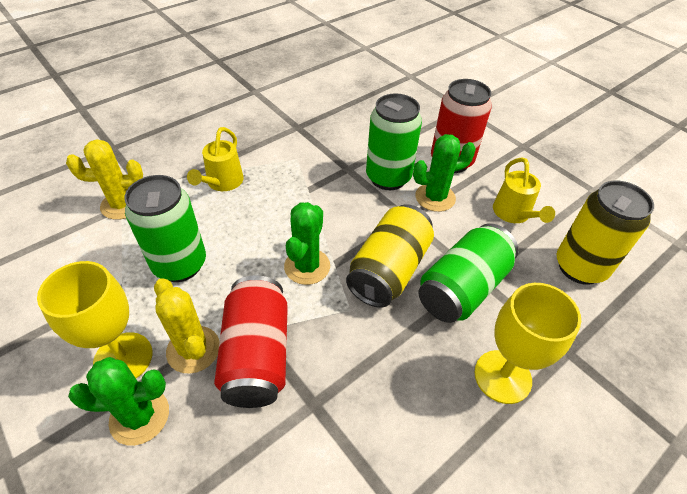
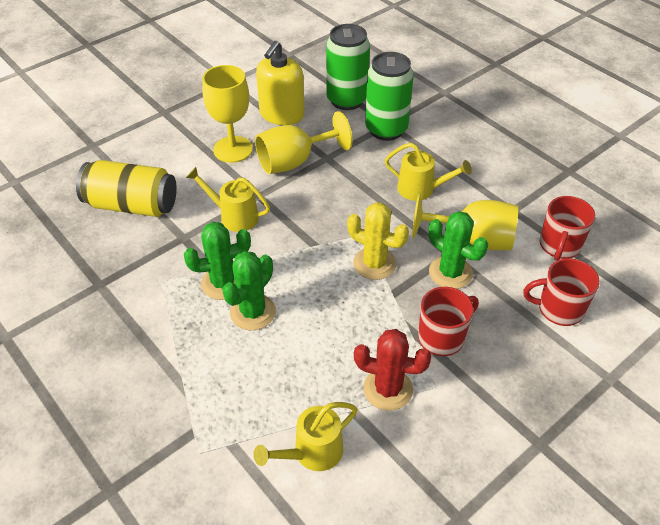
green can: [124,175,206,282] [366,93,422,190] [418,223,519,323] = 3 -> [326,24,370,110] [365,52,414,141] = 2
red cactus: none = 0 -> [354,329,432,411] = 1
red can: [214,275,288,408] [431,79,492,173] = 2 -> none = 0
red mug: none = 0 -> [418,287,479,356] [523,258,600,326] [540,196,595,261] = 3
yellow cactus: [66,139,143,220] [154,278,220,374] = 2 -> [347,202,409,280] = 1
yellow can: [346,204,434,308] [557,180,654,285] = 2 -> [76,160,177,217] = 1
yellow goblet: [37,261,153,378] [474,283,581,404] = 2 -> [202,65,253,163] [255,111,353,174] [412,193,518,250] = 3
yellow soap dispenser: none = 0 -> [256,41,305,125] = 1
yellow watering can: [187,127,244,191] [493,157,555,223] = 2 -> [186,167,270,232] [253,402,357,471] [385,143,472,201] = 3

